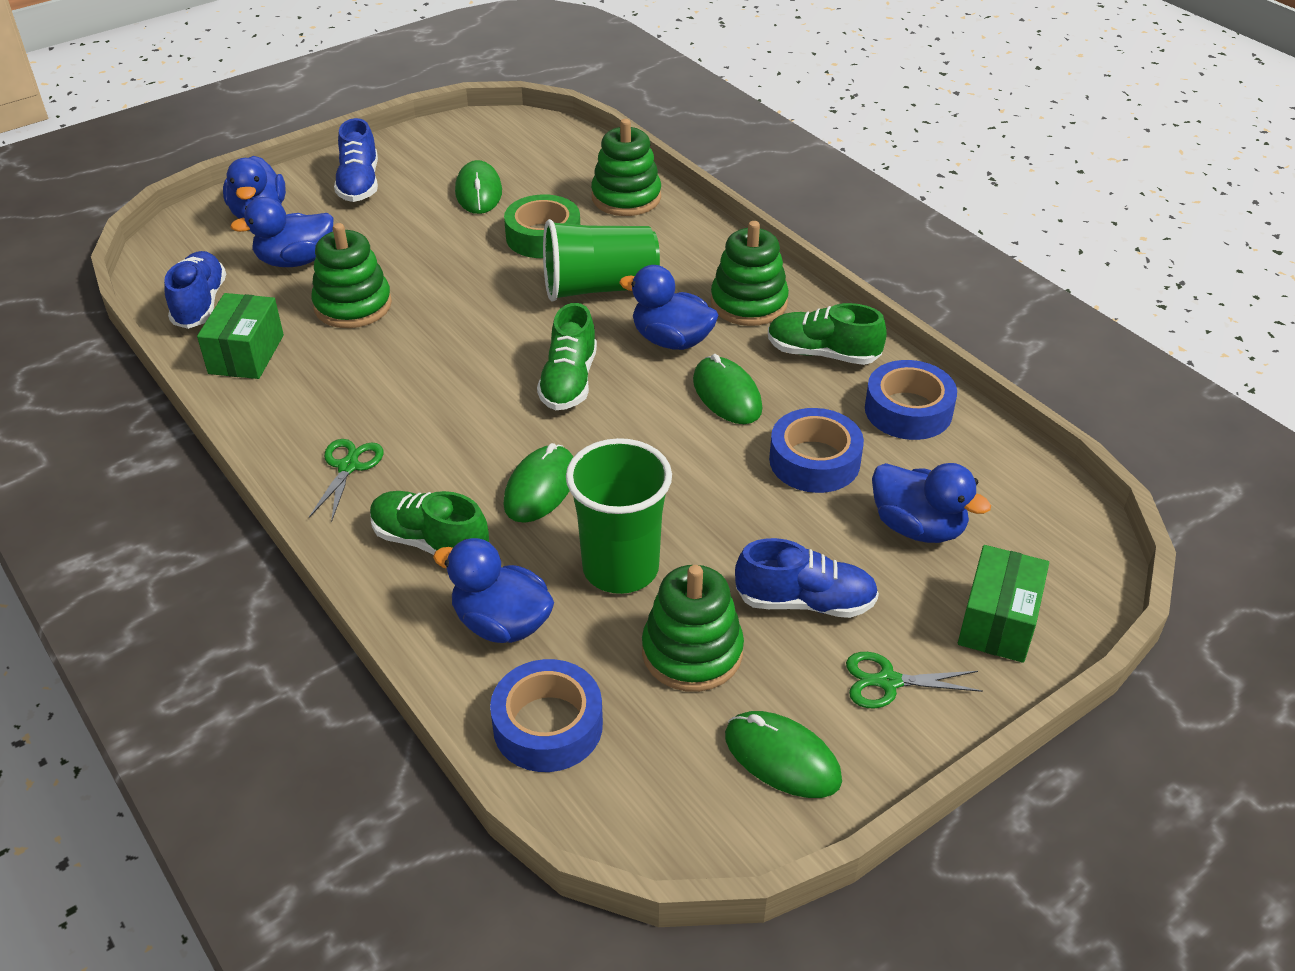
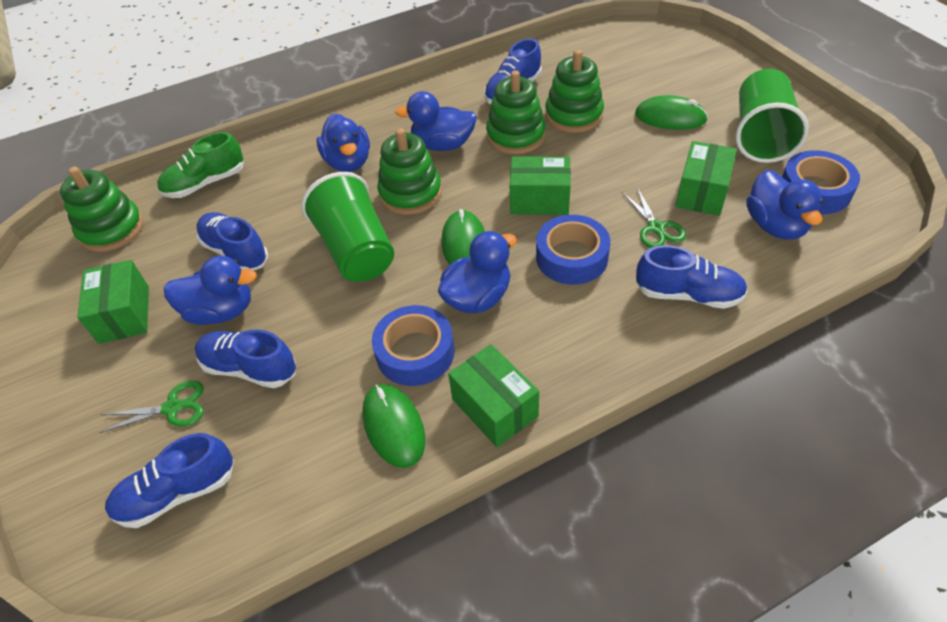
blue shoe: [164,251,226,329] [334,118,378,202] [735,538,879,618] = 3 -> [105,433,234,528] [195,330,296,388] [196,212,268,271] [484,38,542,104] [636,245,748,309] = 5
green box: [197,293,284,379] [958,545,1049,663] = 2 -> [78,260,149,344] [448,344,539,447] [510,156,571,215] [676,141,737,216] = 4
green mouse: [455,160,502,214] [503,443,573,523] [693,354,762,424] [725,711,842,798] = 4 -> [362,384,425,468] [442,209,485,265] [635,95,708,130] = 3
green shoe: [370,491,489,555] [537,303,597,410] [768,303,887,365] = 3 -> [157,132,244,198] = 1
green tape: [504,194,580,258] = 1 -> none = 0

